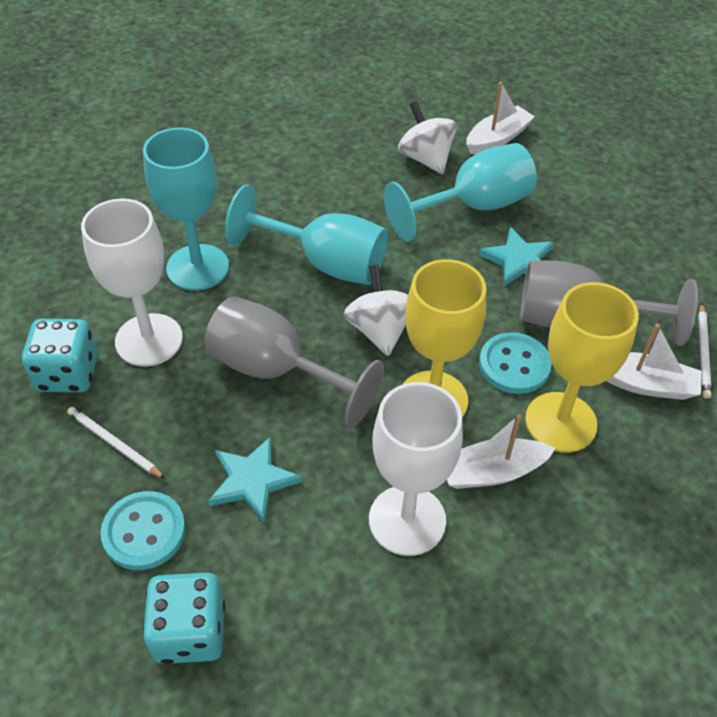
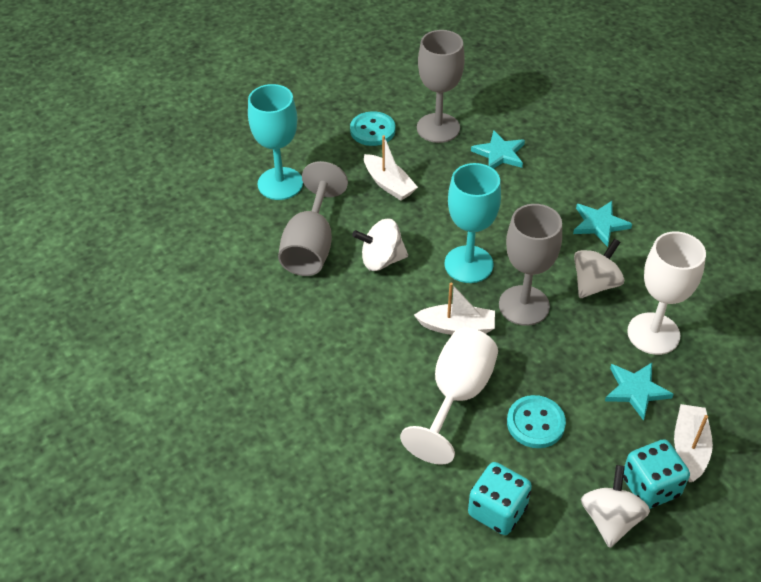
grey goblet: [205,296,384,427] [520,260,698,346] = 2 -> [278,161,348,276] [417,30,465,143] [499,204,562,326] = 3
turquoise goblet: [143,128,229,291] [225,185,388,285] [384,143,537,242] = 3 -> [248,84,303,200] [445,163,501,283] = 2
turquoise star: [208,436,302,523] [479,227,554,286] = 2 -> [471,130,525,169] [573,201,632,247] [605,363,674,421] = 3
white pencil: [67,407,165,479] [698,303,712,399] = 2 -> none = 0
white spinning top: [343,265,408,356] [398,101,457,174] = 2 -> [352,218,408,271] [574,239,624,298] [581,465,650,548] = 3
yellow goblet: [402,259,486,418] [525,282,639,453] = 2 -> none = 0

